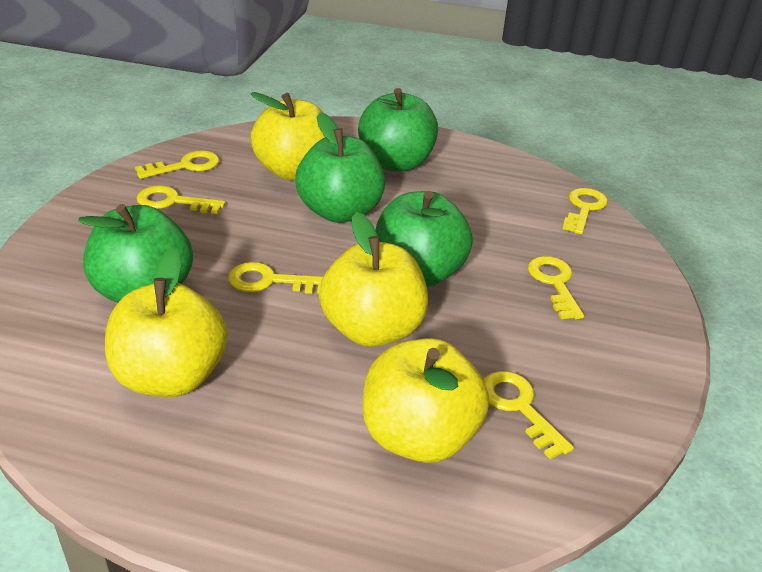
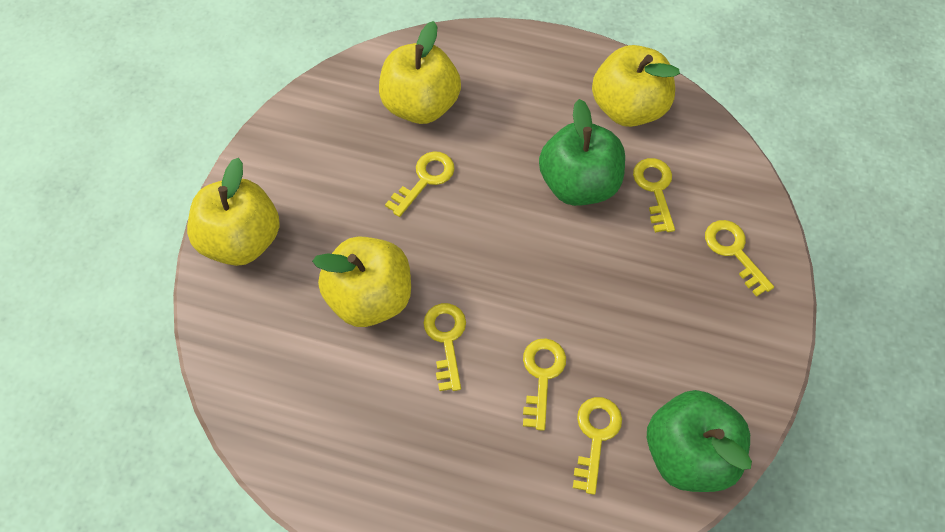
green apple: [78,204,193,302] [295,112,385,223] [358,88,438,171] [375,191,473,287] = 4 -> [539,99,625,206] [647,390,752,492] = 2

